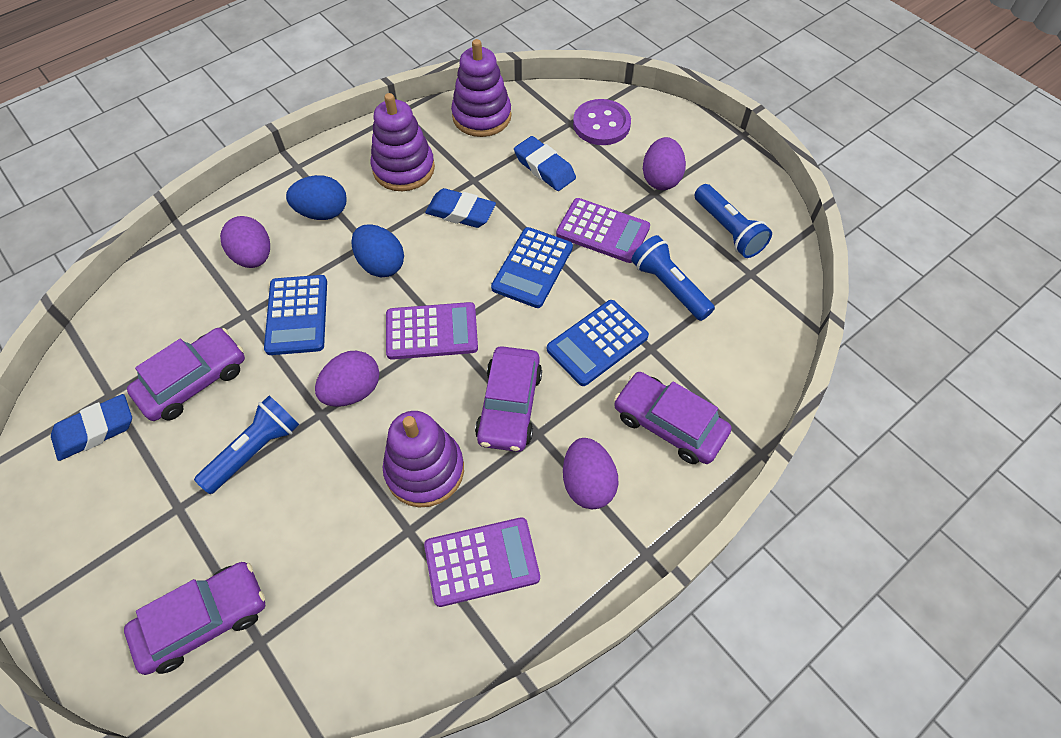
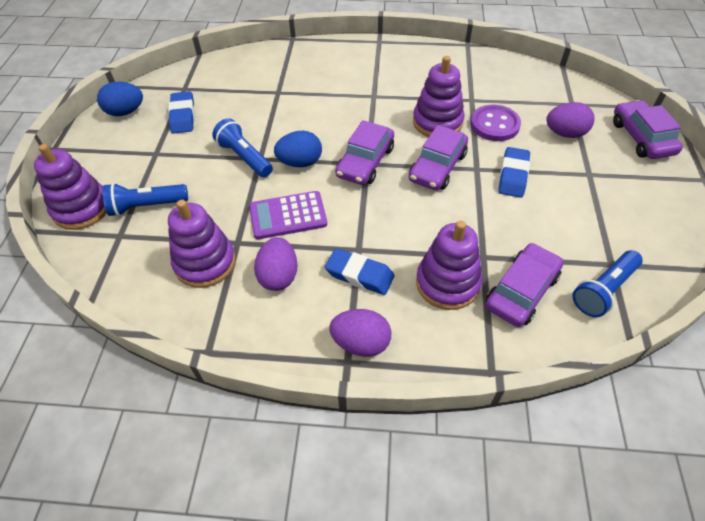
blue calculator: [264,275,327,355] [491,227,573,308] [547,300,649,386] = 3 -> none = 0
purple calculator: [386,302,478,360] [424,517,540,607] [556,198,650,263] = 3 -> [249,191,327,239] = 1
purple egg: [220,216,270,268] [315,350,379,407] [563,438,618,509] [643,137,686,190] = 4 -> [254,237,298,291] [329,309,392,357] [546,102,595,138] = 3
purple stacking toy: [371,93,435,191] [383,411,464,507] [451,39,511,137] = 3 -> [34,144,107,230] [168,200,236,288] [413,56,464,137] [416,221,482,310] = 4

